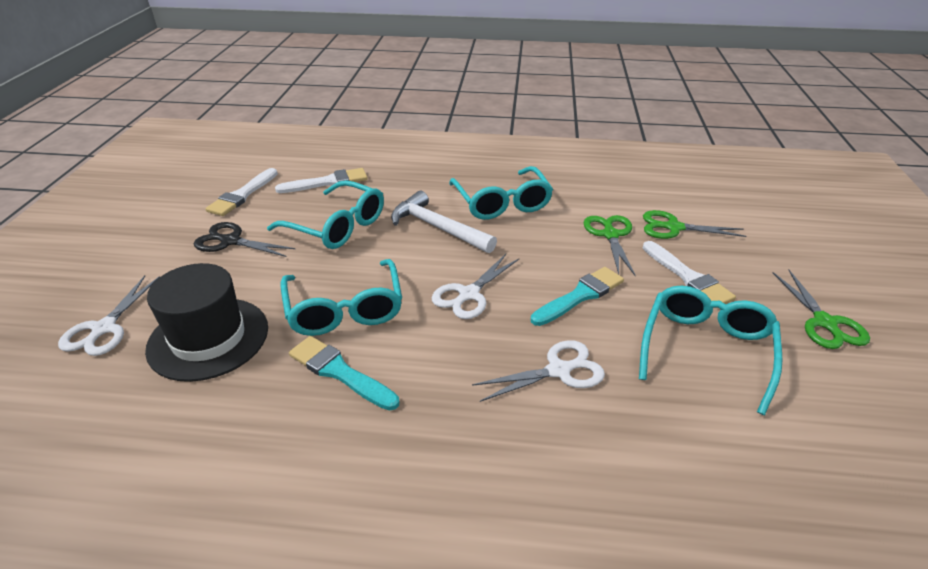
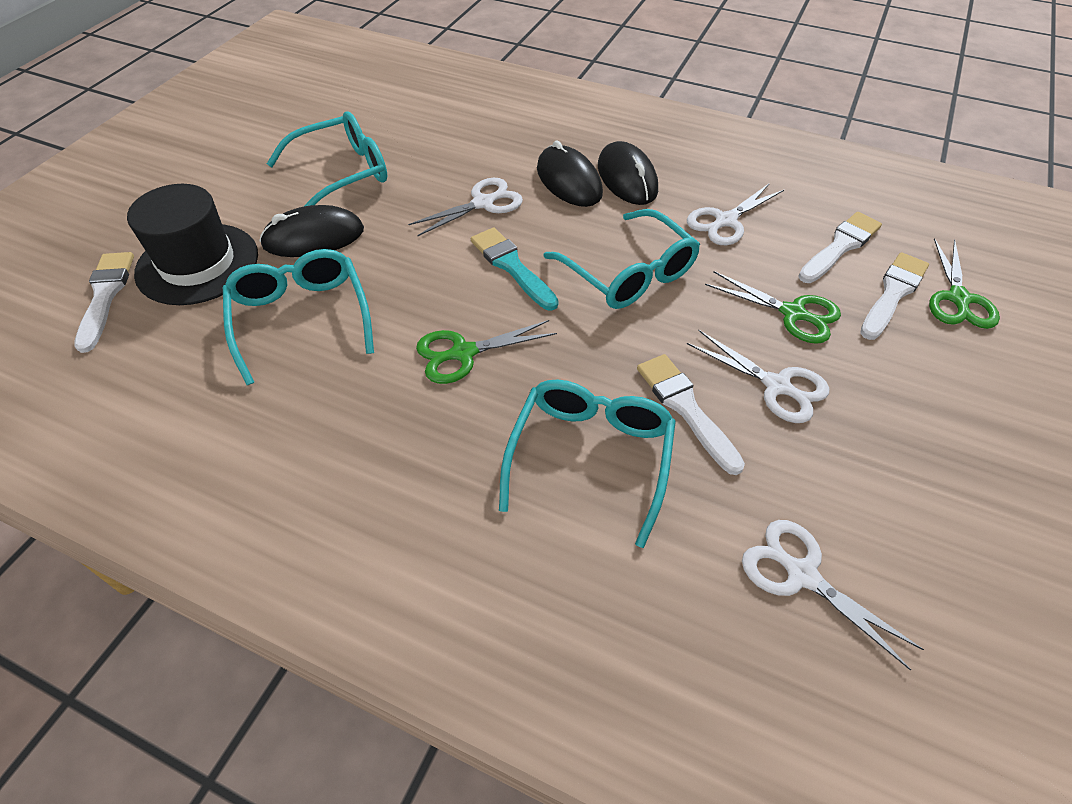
black mouse: none = 0 -> [259,205,364,257] [537,141,603,207] [598,141,658,205] = 3
black scissors: [194,222,295,257] = 1 -> none = 0
turquoise brush: [289,336,399,411] [531,267,624,326] = 2 -> [471,227,559,311] = 1
white brush: [206,168,278,216] [275,168,368,193] [643,241,736,308] = 3 -> [74,252,134,353] [637,354,745,475] [798,212,882,283] [860,252,929,340] = 4
white hammer: [391,191,497,253] = 1 -> none = 0
white scissors: [58,276,160,356] [432,254,520,319] [472,340,605,402] = 3 -> [408,178,523,236] [687,183,784,245] [687,330,829,423] [742,520,924,671] = 4

